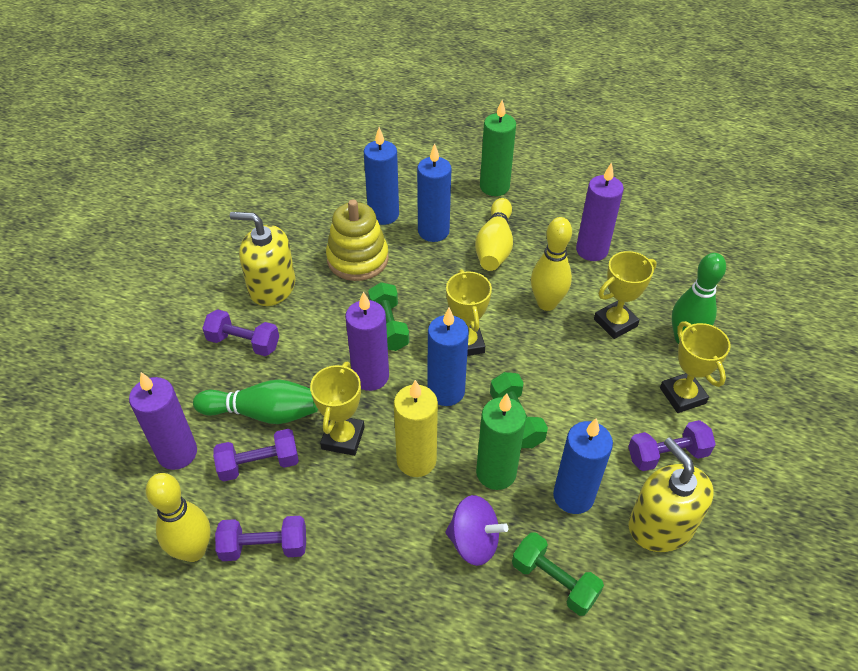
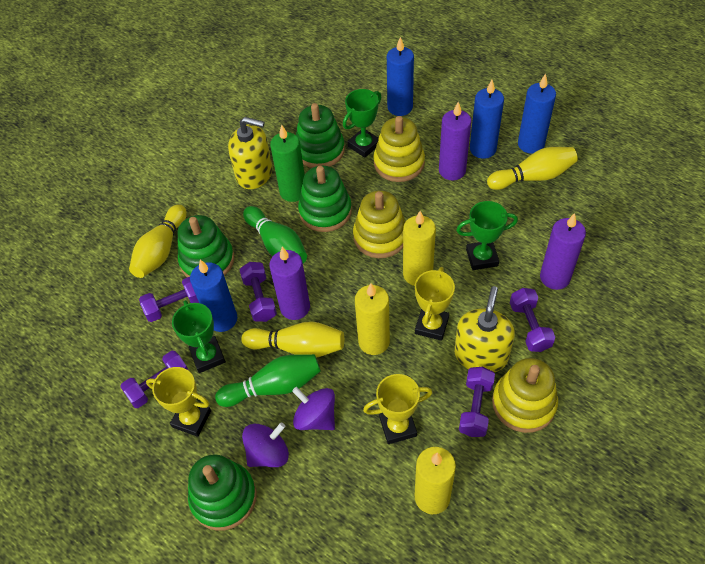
green candle: [476,393,526,490] [480,100,516,196] = 2 -> [270,124,305,202] = 1
green dumbbell: [368,282,409,351] [490,372,548,448] [512,532,604,616] = 3 -> none = 0
green stacking toy: none = 0 -> [178,215,234,277] [188,454,257,531] [296,103,345,168] [298,166,352,232] = 4
green trophy: none = 0 -> [172,300,226,373] [343,89,381,158] [456,201,518,270] = 3
purple dumbbell: [202,309,279,356] [213,429,299,481] [215,516,306,561] [628,420,716,471] = 4 -> [120,351,189,408] [139,277,199,322] [239,262,277,322] [459,367,495,437] [510,288,555,352] = 5
purple spinning top: [445,495,508,566] = 1 -> [242,422,289,467] [292,387,335,430] = 2
yellow candle: [394,380,438,477] = 1 -> [355,283,390,355] [403,211,436,286] [415,447,456,514] = 3
yellow stacking toy: [326,199,389,281] = 1 -> [353,191,406,258] [374,116,425,182] [492,358,558,433] = 3
yellow trophy: [310,362,365,456] [446,269,492,356] [594,251,656,339] [660,321,731,413] = 4 -> [146,367,211,437] [363,374,433,444] [415,267,455,341] = 3

